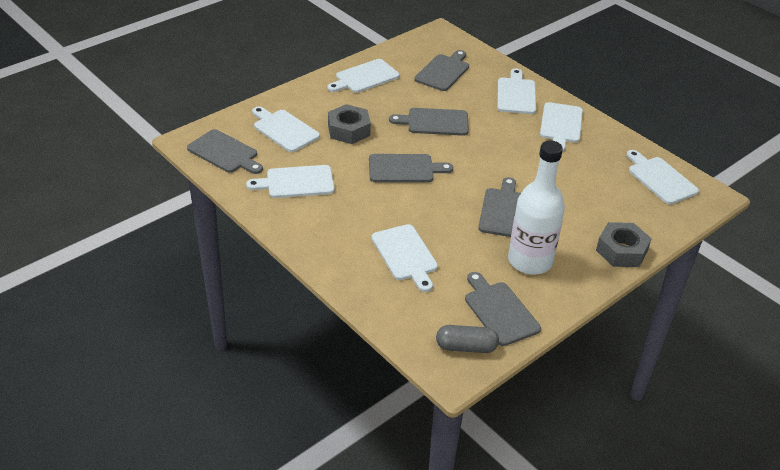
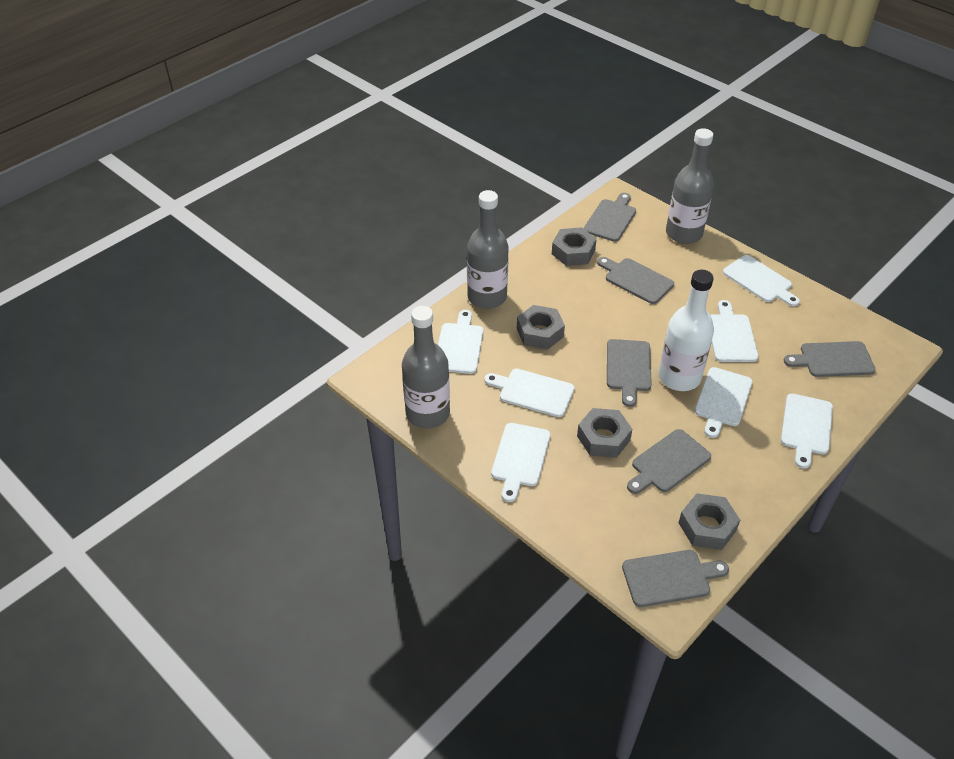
grey bottle: none = 0 -> [402,306,450,429] [467,190,508,309] [666,128,714,244] = 3
grey capsule: [436,325,499,353] = 1 -> none = 0
grey nut: [328,104,371,144] [596,222,652,267] = 2 -> [517,305,565,350] [552,227,597,266] [577,408,632,458] [679,493,740,550] = 4

